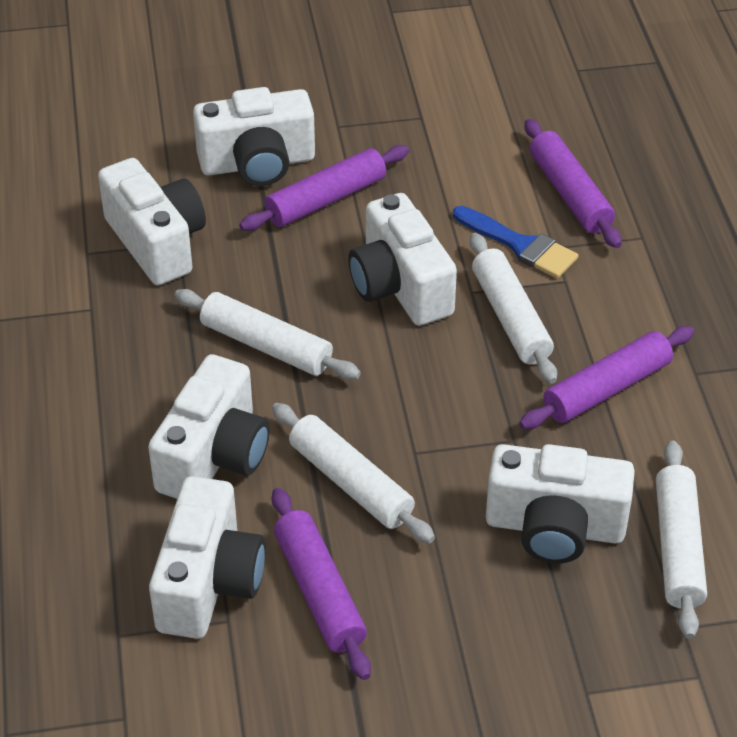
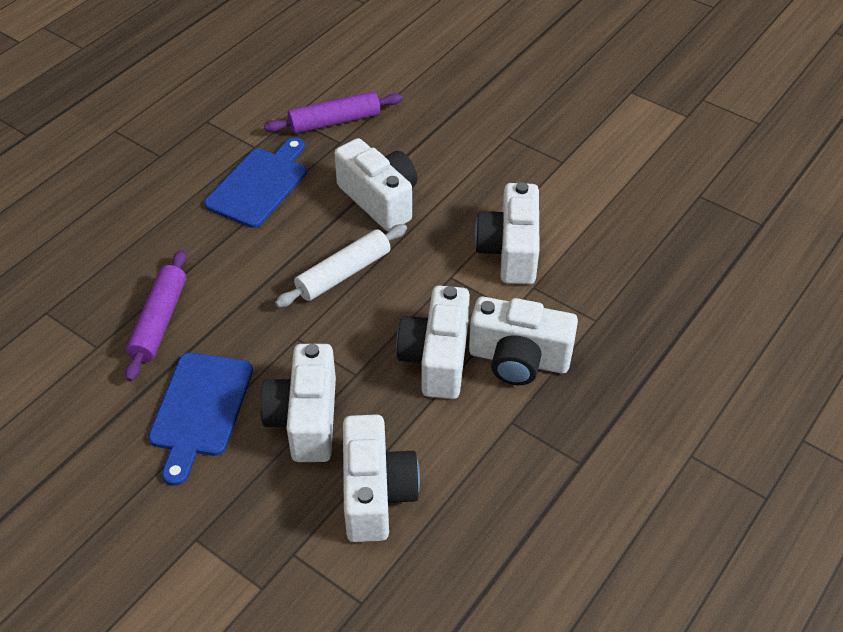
blue brush: [453,206,578,278] = 1 -> none = 0
blue cutting board: none = 0 -> [149,353,253,486] [204,138,307,228] = 2
purple rolling pin: [239,145,409,231] [272,488,371,680] [519,326,694,429] [525,119,622,248] = 4 -> [125,250,187,382] [264,92,403,134] = 2
white rolling pin: [175,289,361,379] [272,403,435,543] [470,233,557,384] [656,441,707,639] = 4 -> [275,224,407,308] = 1

